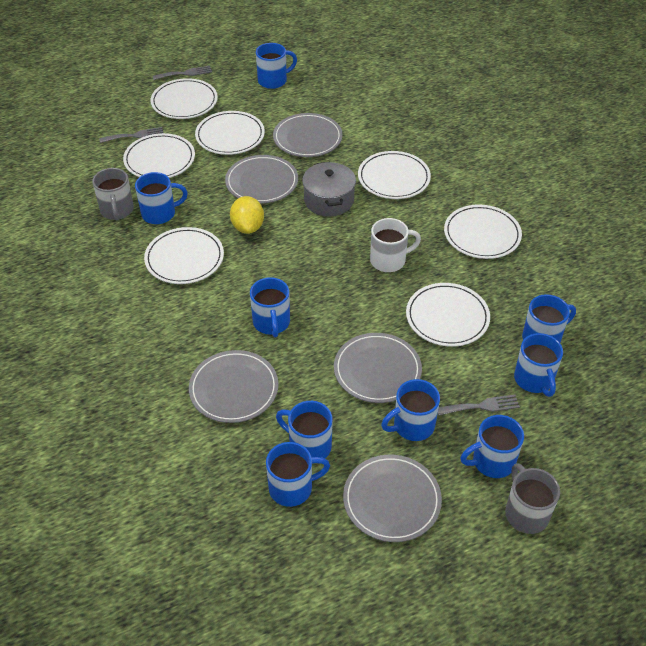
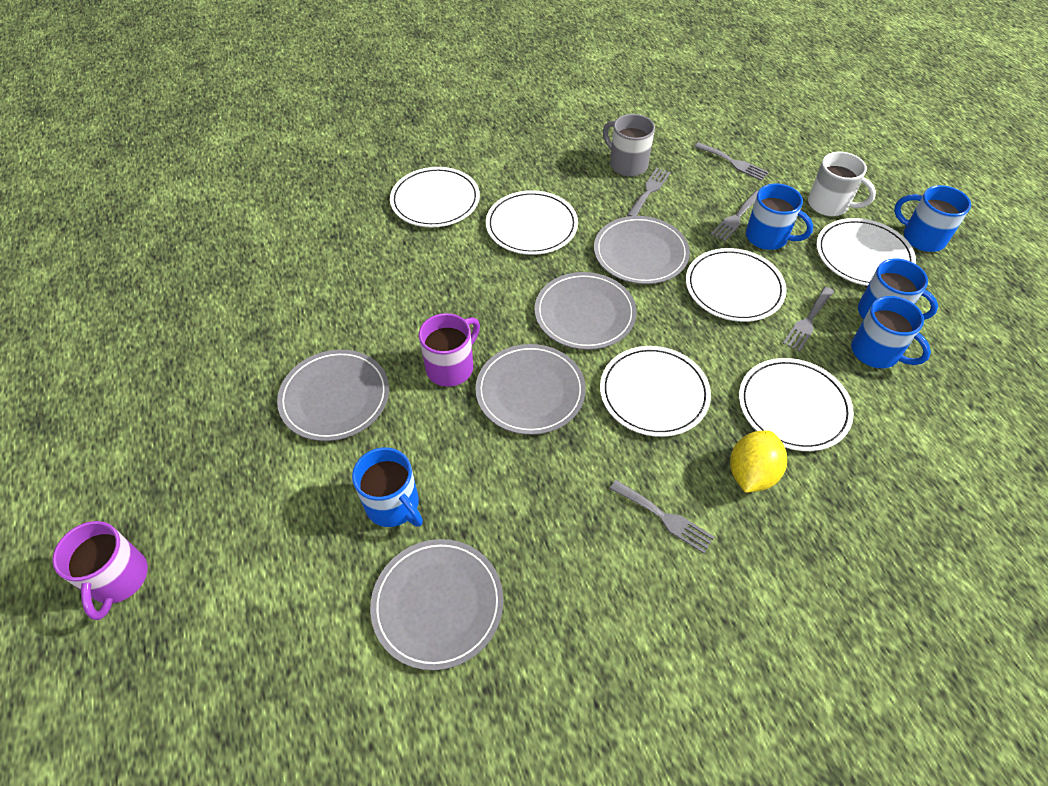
blue mug: [135,172,188,224] [250,277,290,337] [256,43,297,89] [266,442,330,507] [276,401,333,459] [381,379,440,441] [460,415,524,478] [514,333,563,397] [522,294,576,343] = 9 -> [352,447,423,527] [746,183,813,250] [851,296,931,368] [858,258,938,320] [894,185,971,252] = 5
grey fork: [99,127,163,143] [153,65,212,80] [438,394,520,415] = 3 -> [610,480,714,554] [627,168,671,216] [695,142,769,180] [711,191,758,242] [783,287,834,352] = 5
grey mug: [92,168,134,220] [505,463,560,534] = 2 -> [603,114,655,176] = 1
grey pot: [302,161,356,217] = 1 -> none = 0
purple mug: none = 0 -> [52,521,148,620] [419,313,480,387] = 2
white plate: [123,133,195,178] [144,227,224,284] [151,78,218,119] [195,111,265,155] [358,151,431,199] [406,283,490,347] [444,204,522,259] = 7 -> [390,167,480,227] [486,190,578,255] [600,346,711,437] [686,248,787,322] [739,358,854,451] [816,218,916,286] = 6

